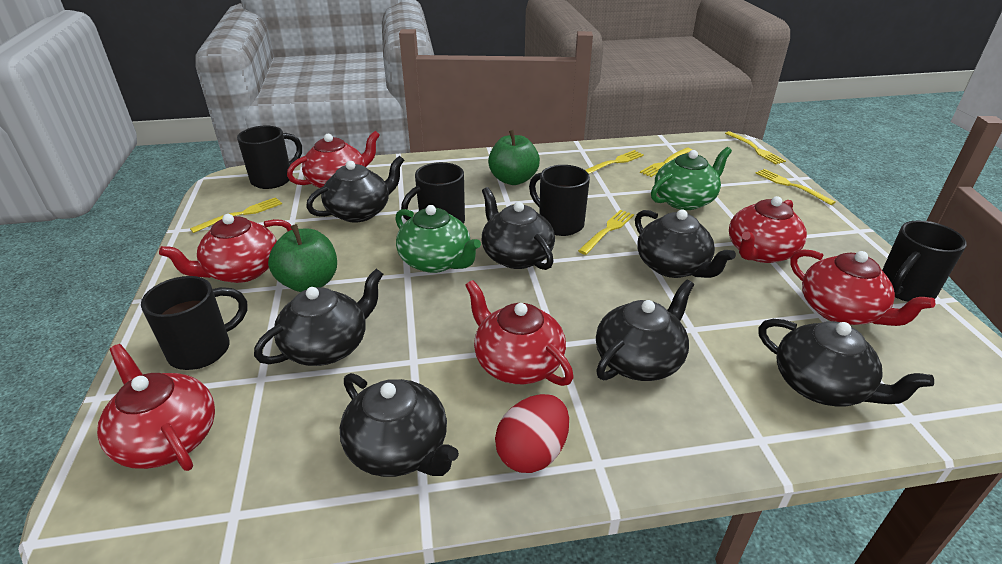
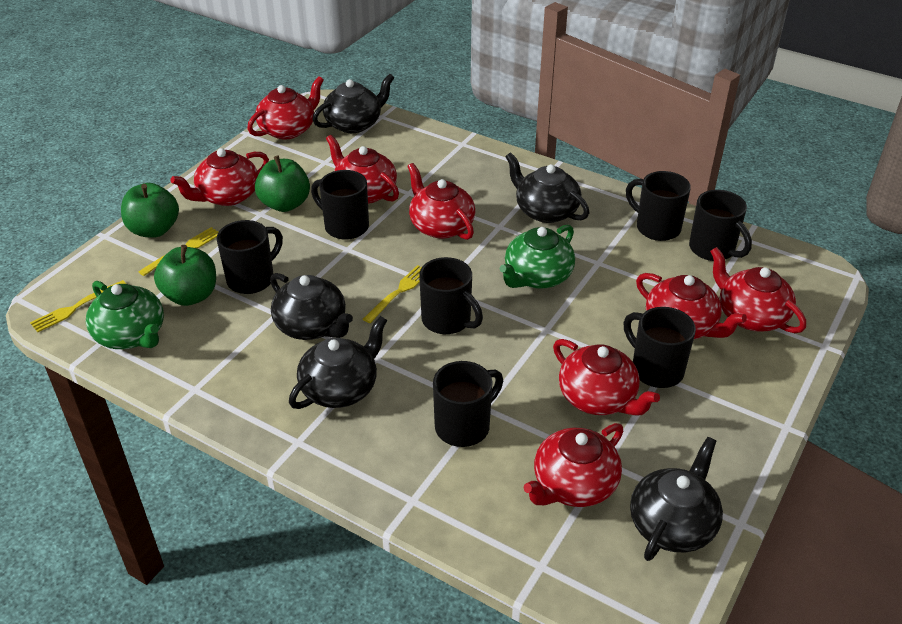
black mug: [141,276,248,370] [237,126,302,189] [401,162,465,224] [529,165,590,236] [882,220,967,302] = 5 -> [217,220,283,294] [311,170,369,240] [419,257,483,334] [433,361,503,447] [624,307,696,388] [626,171,691,241] [689,190,752,261] = 7
black teapot: [254,269,383,366] [306,156,404,223] [340,373,459,477] [482,187,555,270] [596,279,694,381] [635,209,736,278] [758,319,934,407] = 7 -> [270,273,353,340] [289,316,387,409] [312,74,394,133] [505,152,589,223] [630,437,723,561] = 5
green apple: [268,224,337,292] [488,130,540,185] = 2 -> [121,183,179,238] [154,245,216,306] [255,156,310,212] = 3
red egg: [495,394,569,473] = 1 -> none = 0
red teapot: [97,344,215,471] [159,214,292,283] [287,131,380,188] [465,280,574,386] [729,196,807,263] [790,249,935,326] = 6 -> [170,148,269,206] [247,76,324,139] [326,135,399,204] [407,163,475,240] [524,423,623,507] [553,339,660,416] [636,273,747,339] [710,247,806,333] = 8
yellow fork: [190,197,282,233] [578,210,634,255] [585,150,644,174] [640,147,692,177] [725,131,786,164] [755,169,836,205] = 6 -> [30,280,126,332] [138,227,218,276] [363,265,422,323] = 3

